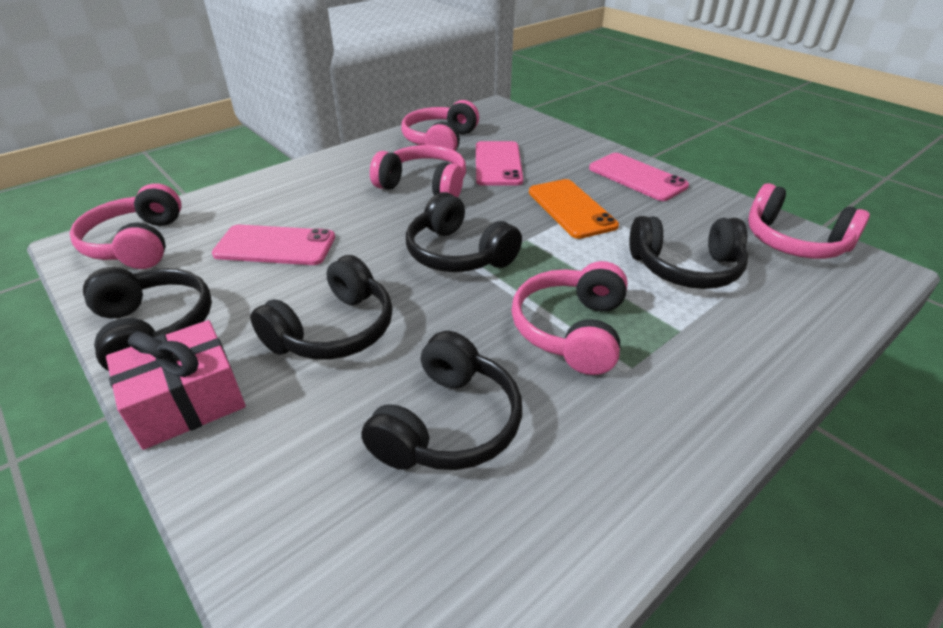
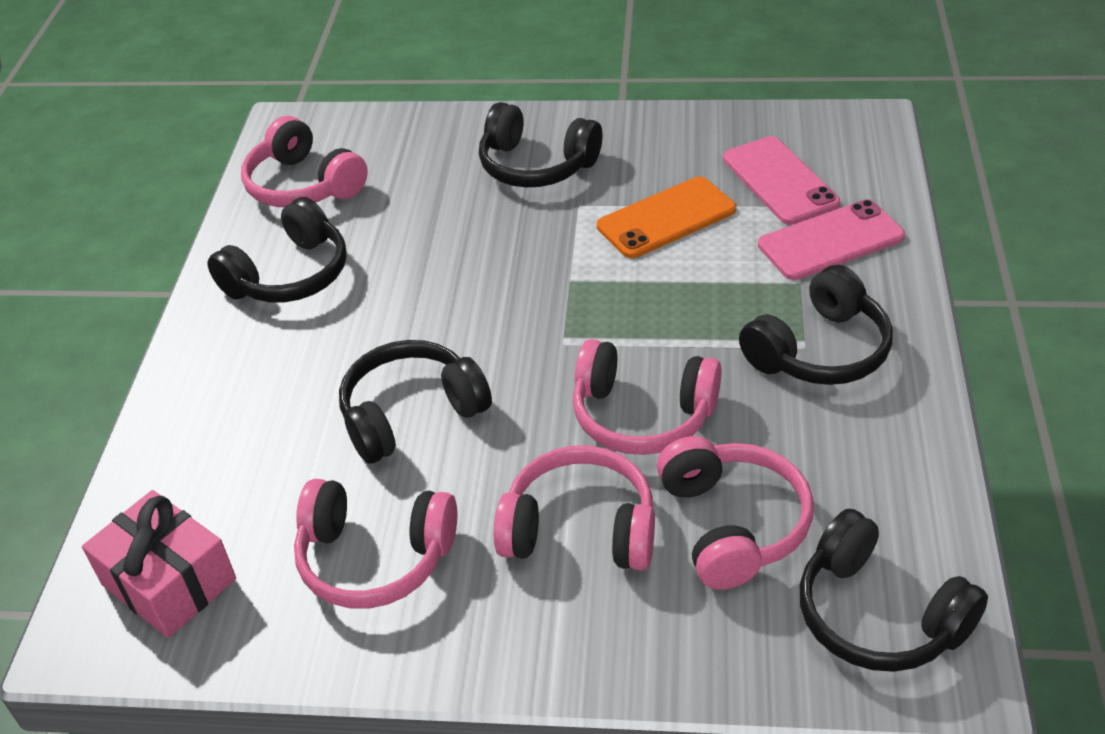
pink phone: [212,225,335,265] [476,141,523,186] [589,153,689,201] = 3 -> [723,136,840,225] [758,199,905,280] = 2

